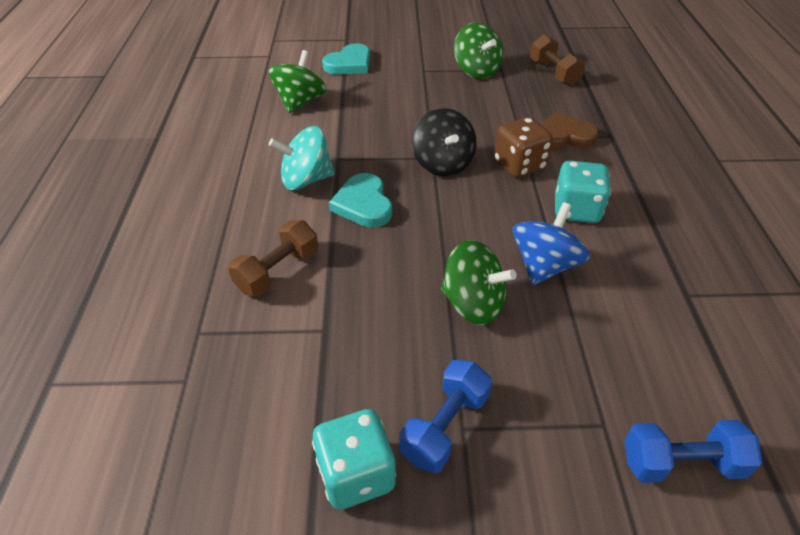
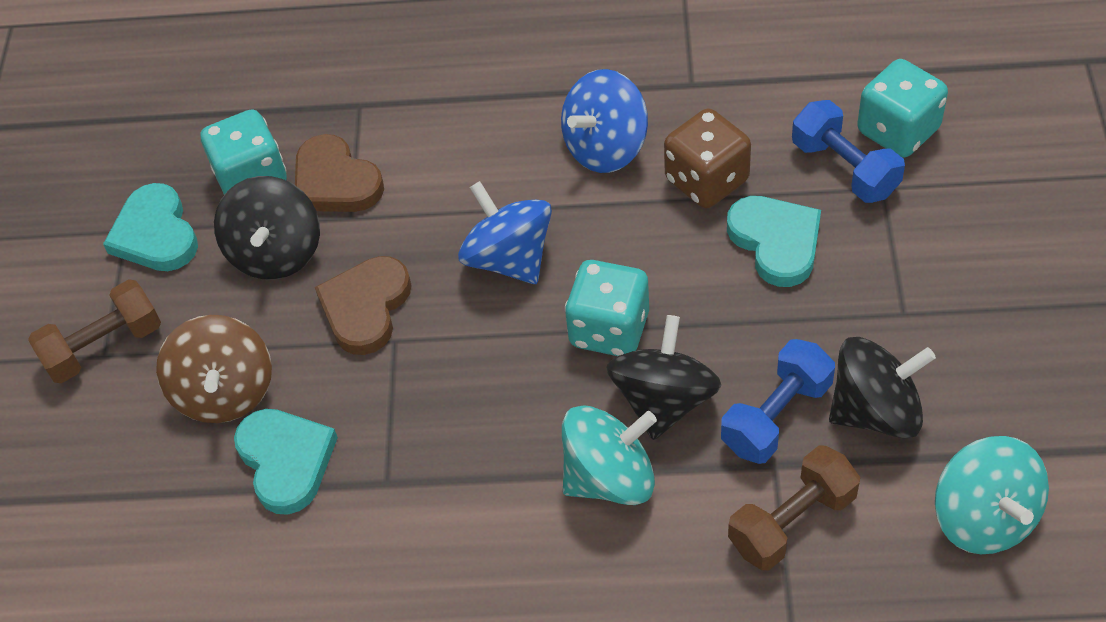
black spinning top: [412,108,477,176] = 1 -> [214,176,320,279] [606,315,721,440] [829,337,936,439] = 3
blue spinning top: [513,202,590,285] = 1 -> [458,181,552,284] [561,69,648,173] = 2
brown heart: [540,112,599,151] = 1 -> [295,134,384,212] [315,256,411,355] = 2
brown spinning top: none = 0 -> [156,315,272,423] = 1
green spinning top: [268,50,326,113] [441,240,517,325] [454,23,503,79] = 3 -> none = 0
turquoise dice: [312,409,396,510] [555,160,611,223] = 2 -> [201,110,287,195] [565,260,649,356] [857,59,948,157] = 3
turquoise heart: [322,43,370,75] [329,173,392,228] = 2 -> [103,183,198,271] [234,409,338,515] [727,196,821,287] = 3
turquoise spinning top: [269,126,335,190] = 1 -> [562,405,657,505] [935,436,1049,554] = 2

